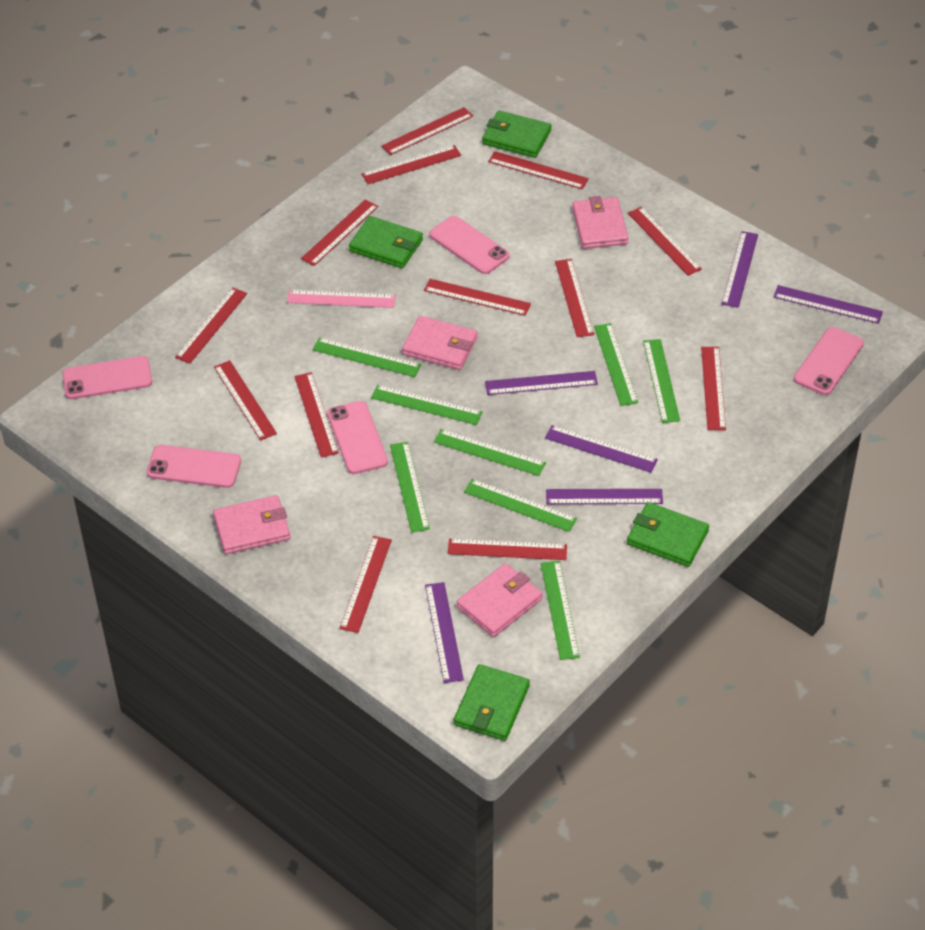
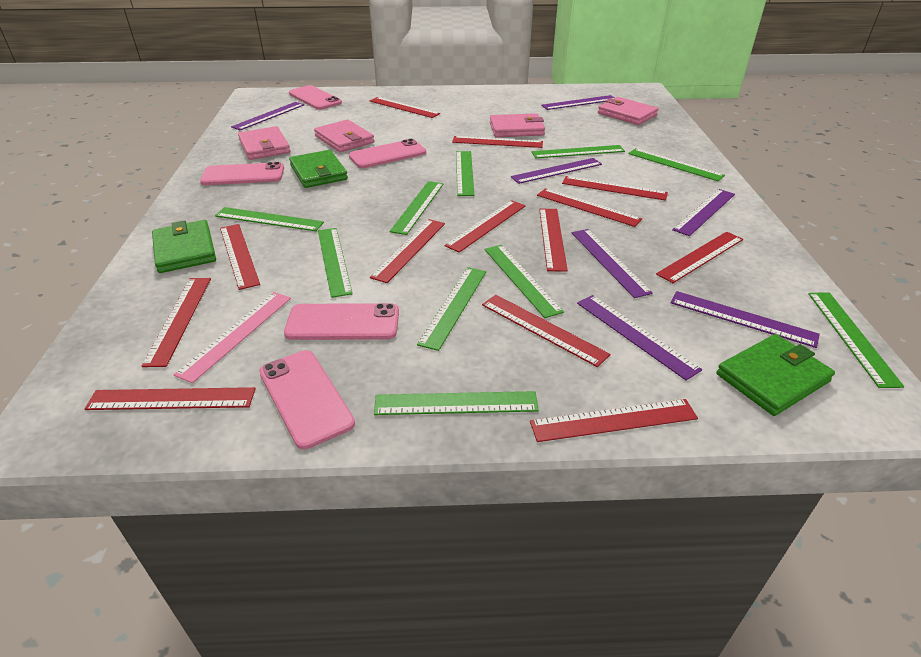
green ruler: [313,337,421,377] [371,385,482,425] [390,442,430,532] [434,429,546,476] [464,479,577,532] [541,561,580,660] [594,323,638,406] [643,339,680,423] = 8 -> [215,207,324,231] [318,228,353,298] [374,391,539,415] [390,181,444,235] [417,267,486,351] [456,151,474,196] [485,245,564,318] [532,145,625,158] [628,148,725,181] [808,293,905,388] = 10
green wallet: [349,216,423,268] [454,664,530,741] [482,110,551,158] [627,502,709,567] = 4 -> [152,220,216,273] [289,150,348,188] [716,334,835,416] = 3
purple ruler: [425,582,464,683] [485,371,598,395] [545,425,658,473] [546,489,663,504] [722,231,758,308] [773,285,883,324] = 6 -> [231,102,304,130] [511,158,602,184] [541,95,615,110] [572,229,653,298] [577,295,702,381] [671,291,820,348] [672,189,735,236] = 7

